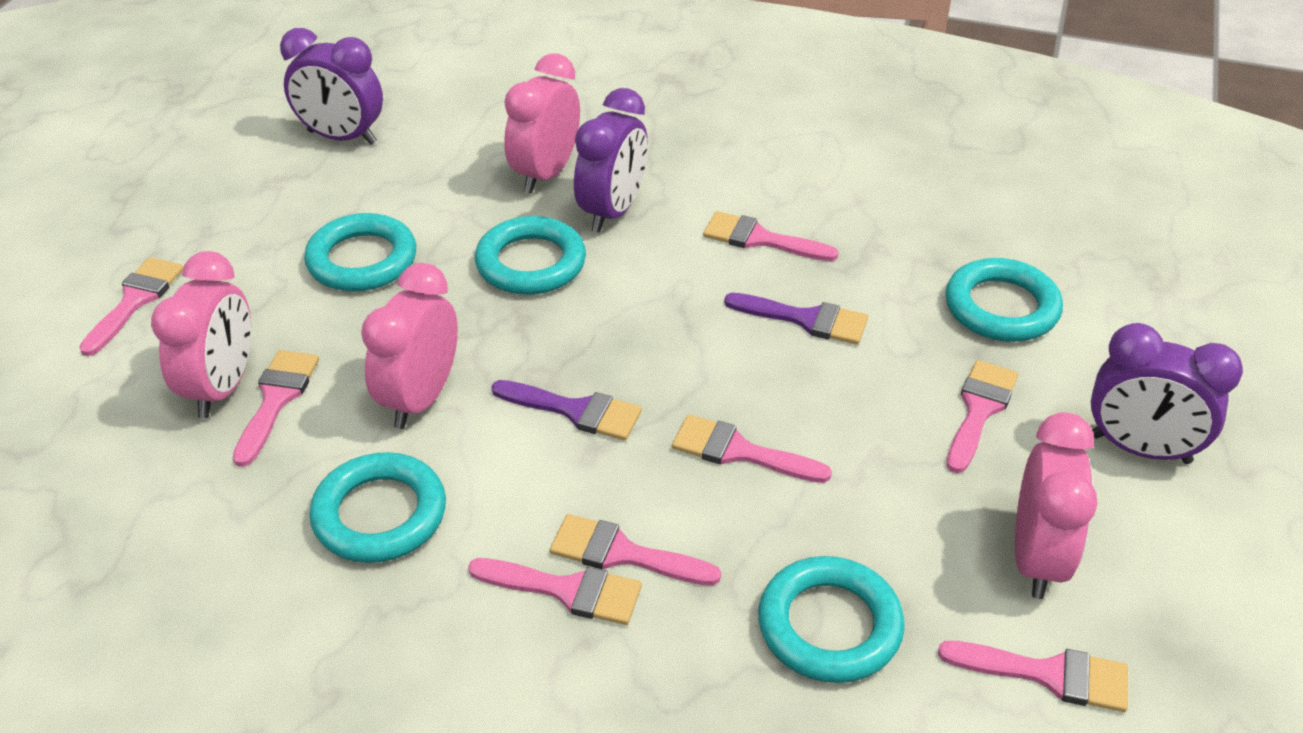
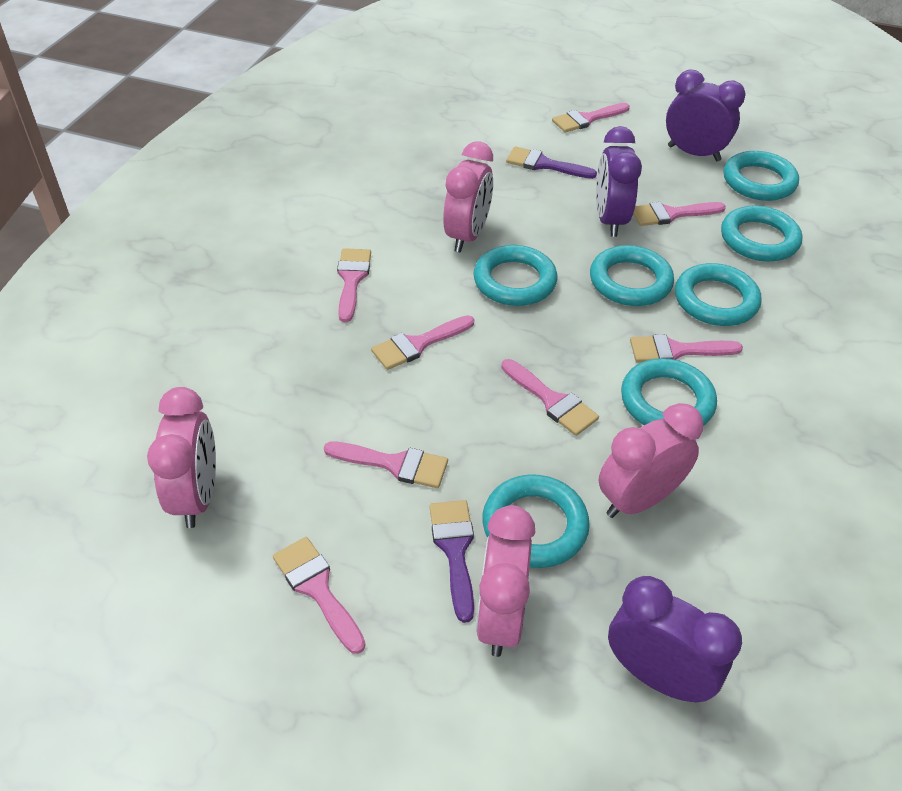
turquoise ring: [304,213,416,291] [309,452,446,563] [475,216,586,295] [758,556,905,683] [946,258,1063,342] = 5 -> [473,245,557,306] [482,474,590,568] [590,245,674,306] [621,358,717,426] [675,263,762,326] [721,205,803,262] [724,151,799,201] = 7

